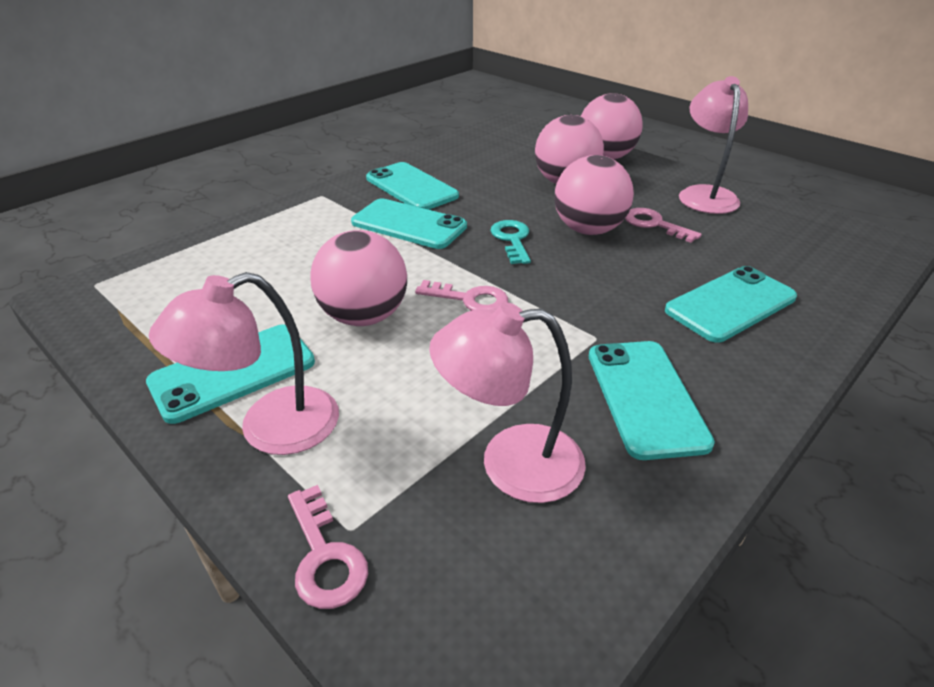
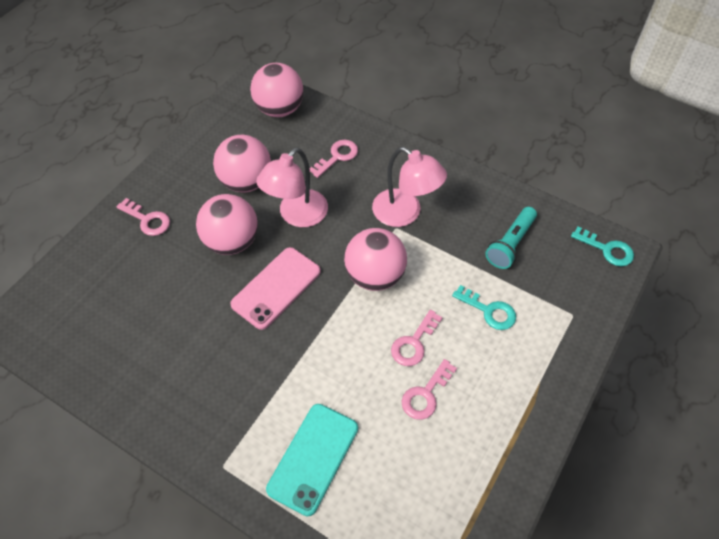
pink key: [288,485,368,609] [415,280,508,311] [625,208,702,243] = 3 -> [116,198,170,236] [310,140,358,178] [391,310,443,366] [401,359,457,420] = 4
pink lamp: [149,272,339,455] [429,302,586,503] [679,76,748,214] = 3 -> [256,147,328,227] [372,147,447,227] = 2
pink phone: none = 0 -> [230,247,321,330] = 1
turquoise flashlight: none = 0 -> [485,207,537,269] = 1
turquoise key: [490,220,531,264] = 1 -> [452,285,516,330] [571,227,634,266] = 2
turquoise phone: [146,325,315,424] [351,198,467,249] [366,162,459,210] [589,341,715,460] [665,266,797,343] = 5 -> [266,404,358,516] = 1

